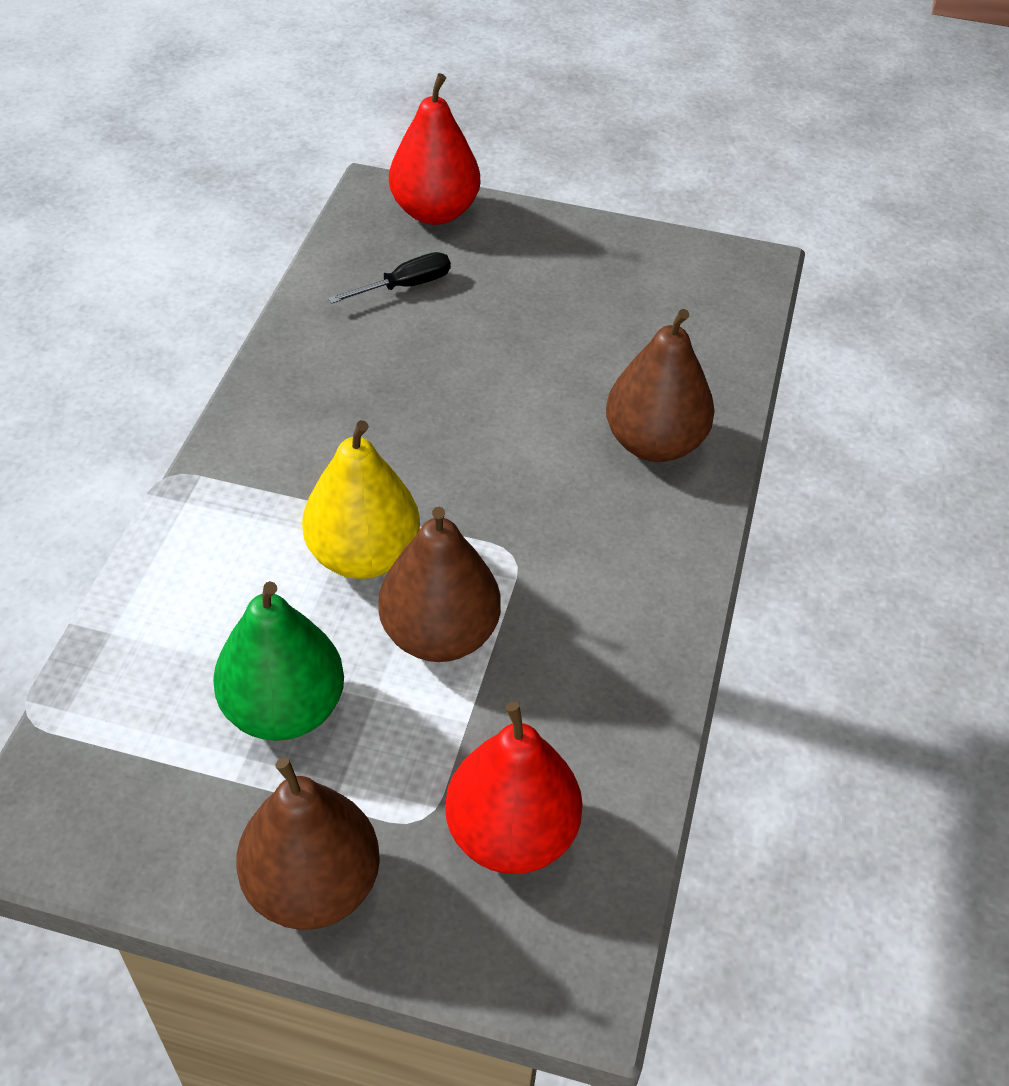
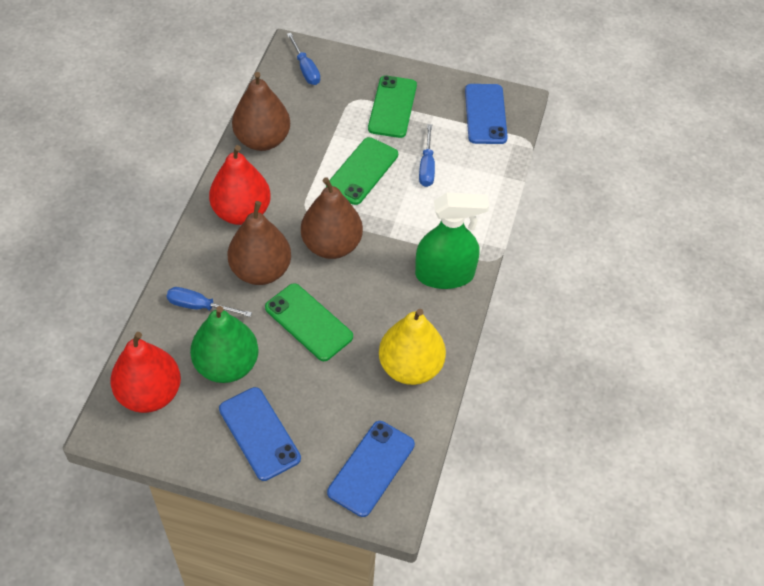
black screwdriver: [328,252,451,303] = 1 -> none = 0
blue phone: none = 0 -> [219,387,301,481] [327,421,415,517] [465,84,508,144] = 3
blue screwdriver: none = 0 -> [167,287,252,317] [287,33,320,85] [419,124,435,187] = 3
green phone: none = 0 -> [265,283,353,361] [326,137,398,205] [368,76,417,138] = 3
green spray bottle: none = 0 -> [415,193,489,289] = 1

